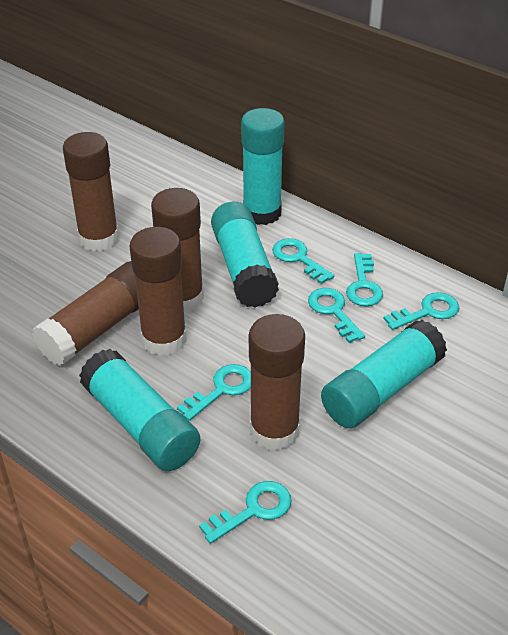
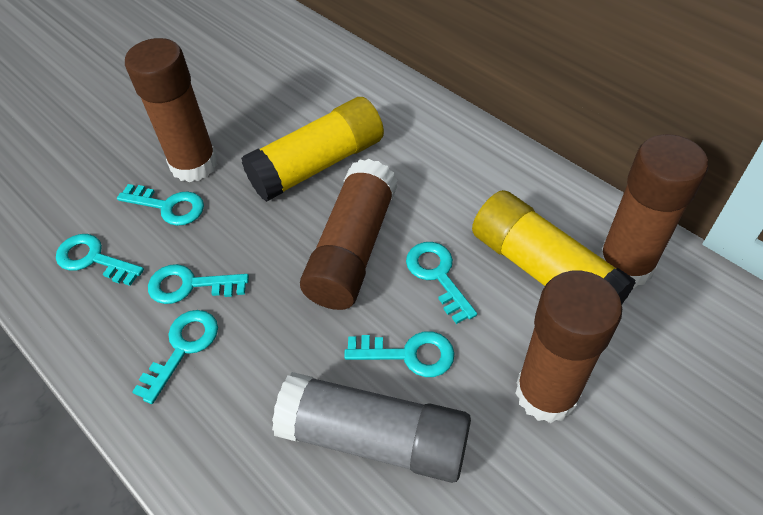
brown glue stick: [32,261,139,366] [63,132,119,251] [130,227,186,356] [151,188,204,312] [249,314,305,450] = 5 -> [125,38,218,182] [300,159,398,310] [515,271,622,423] [599,134,708,288] = 4
grey glue stick: none = 0 -> [272,372,471,483] = 1
turquoise glue stick: [79,349,200,471] [211,202,279,308] [241,108,285,225] [321,320,447,428] = 4 -> none = 0
yellow glue stick: none = 0 -> [241,97,384,202] [472,190,635,305] = 2

